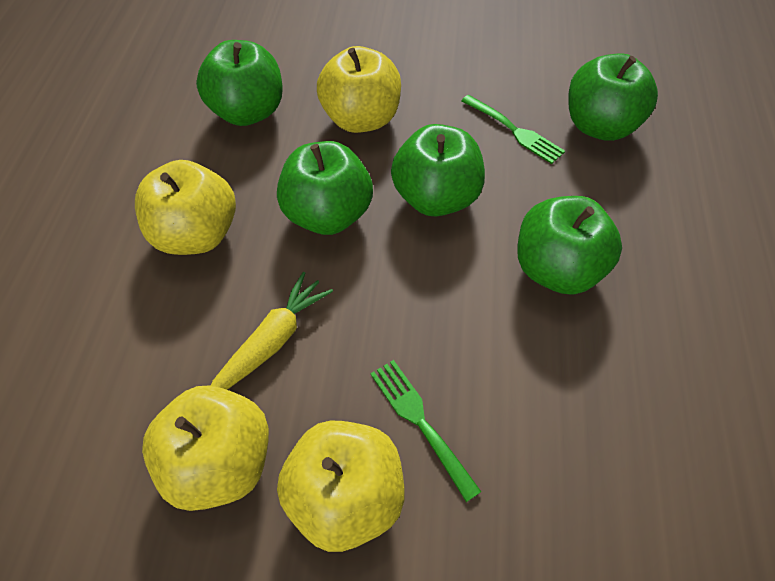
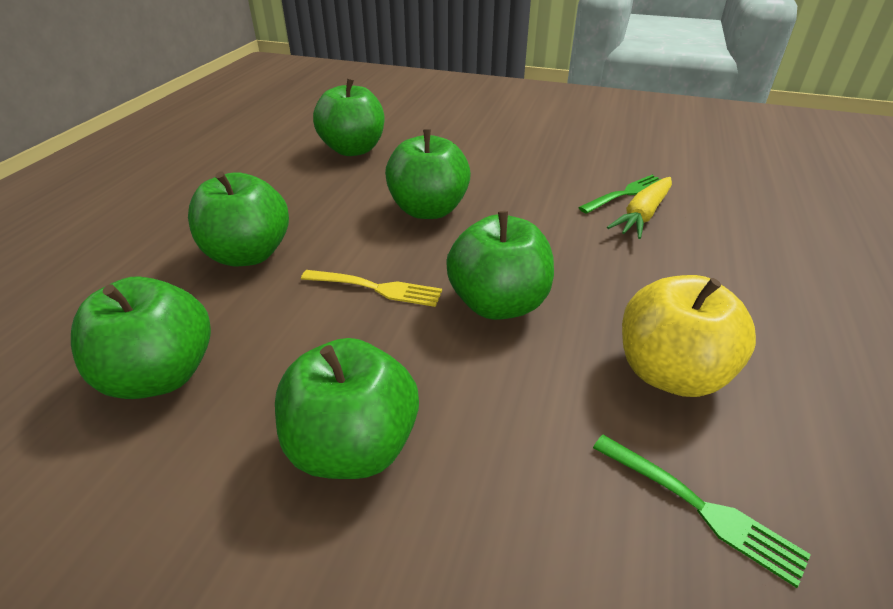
green apple: [196,40,283,126] [277,141,373,235] [391,124,485,216] [517,196,622,295] [569,53,658,141] = 5 -> [71,276,211,399] [188,171,289,266] [275,338,419,479] [313,78,384,156] [385,129,471,219] [446,211,554,320] = 6
yellow apple: [135,160,236,255] [142,385,269,511] [277,420,404,552] [317,46,401,133] = 4 -> [622,275,756,397] = 1
yellow fork: none = 0 -> [301,270,442,307] = 1

